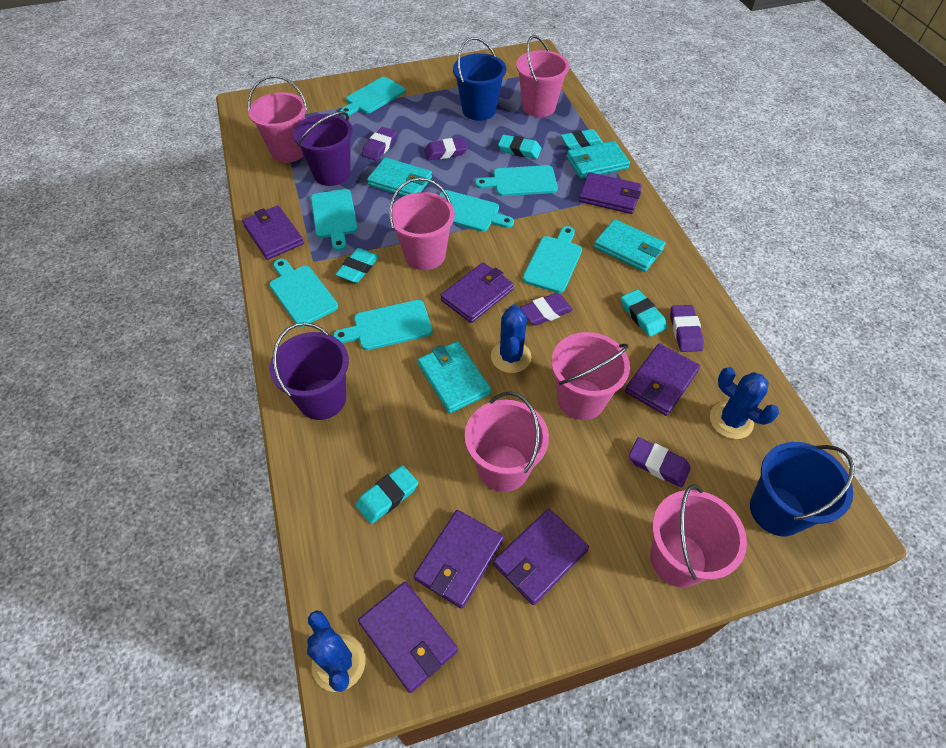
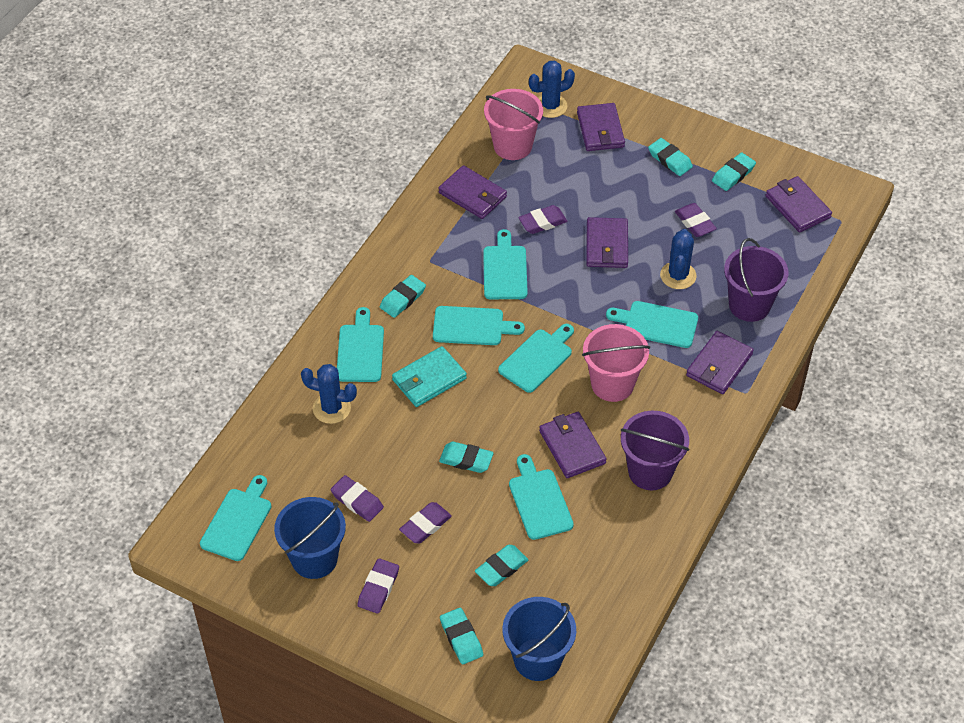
pink bucket: [248,75,307,163] [389,178,455,270] [465,392,549,492] [516,35,570,117] [551,332,630,420] [650,484,747,587] = 6 -> [484,89,543,160] [582,324,650,402] = 2
purple wallet: [242,205,304,260] [358,582,458,693] [414,510,504,609] [440,262,514,323] [493,509,589,605] [579,172,642,214] [625,343,700,416] = 7 -> [438,165,507,219] [539,412,607,478] [577,103,625,151] [586,217,628,268] [686,331,754,394] [765,176,832,233] = 6
turquoise eraser: [335,248,379,283] [356,465,418,524] [498,134,542,159] [561,129,603,150] [621,289,667,337] = 5 -> [380,275,426,318] [439,442,494,473] [440,608,483,664] [475,545,529,586] [648,138,693,176] [712,152,756,191] = 6
turquoise wallet: [367,157,432,196] [418,341,491,413] [567,141,630,179] [594,219,666,272] = 4 -> [392,346,467,407] = 1

